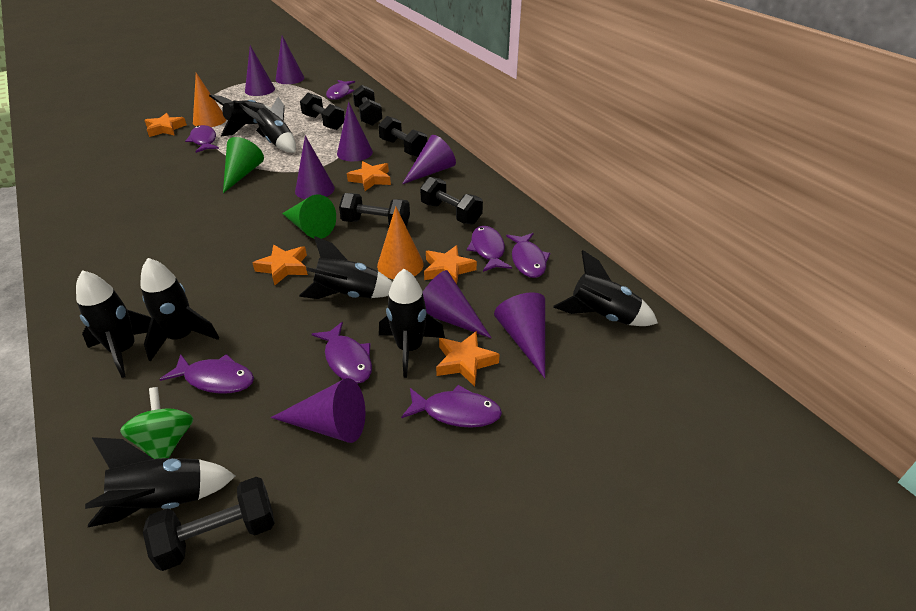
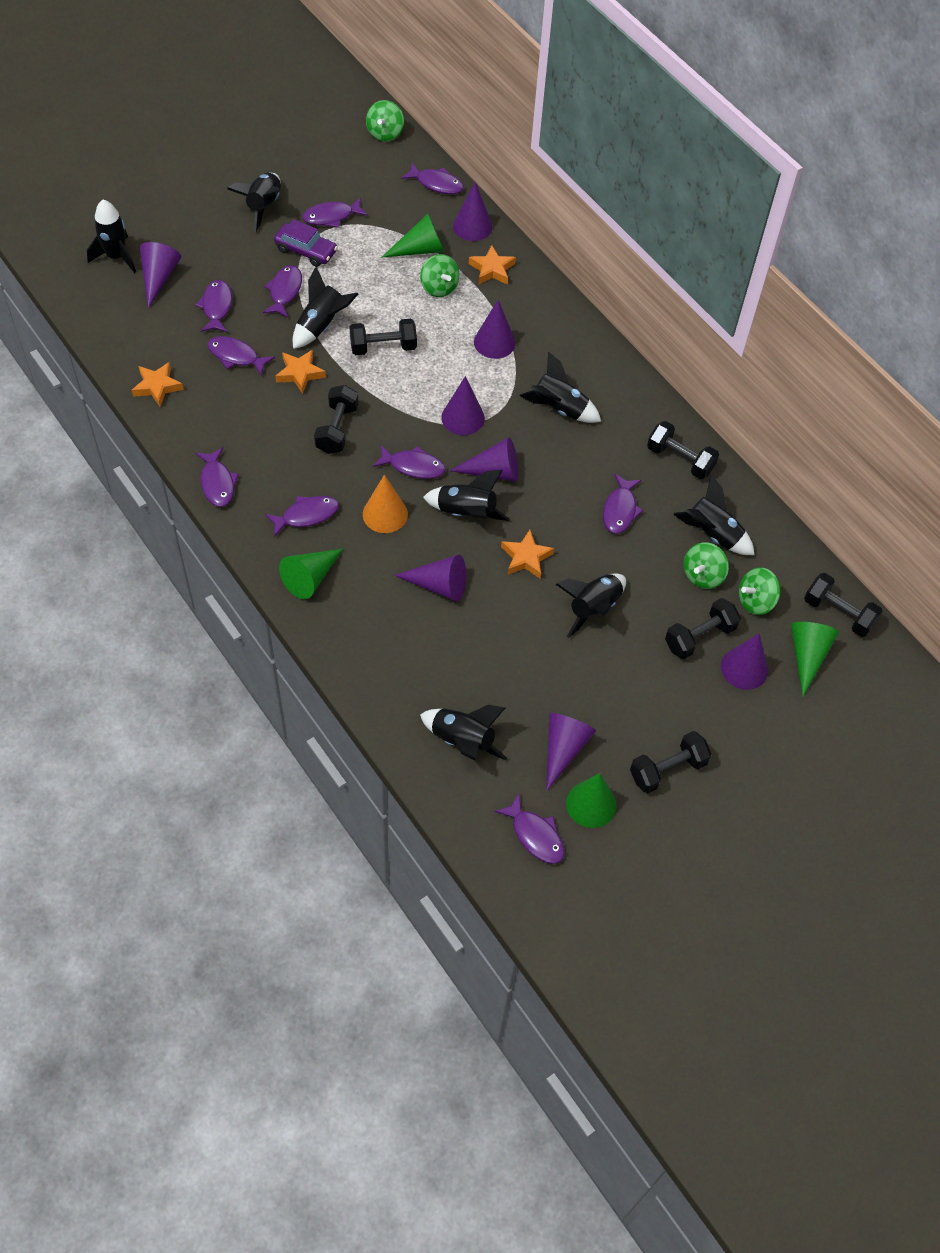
green cone: [223,137,264,193] [282,194,336,239] = 2 -> [279,549,343,599] [381,214,444,258] [566,773,617,828] [791,622,839,696] = 4
green spinning top: [120,387,194,459] = 1 -> [366,100,404,142] [420,254,459,297] [684,542,729,589] [739,567,780,615] = 4
orange cone: [193,73,226,127] [377,206,424,279] = 2 -> [363,475,408,533] = 1
orange star: [144,113,187,137] [253,245,308,285] [347,161,391,191] [424,245,477,284] [436,331,500,387] = 5 -> [132,362,184,407] [275,350,326,394] [469,245,516,285] [501,530,554,578] = 4
purple car: none = 0 -> [274,219,338,267] = 1
purple fish: [159,354,254,394] [185,125,219,153] [312,322,372,384] [326,80,355,100] [401,385,502,428] [467,226,512,272] [506,233,550,278] = 7 -> [195,280,232,332] [195,447,239,507] [207,336,275,376] [263,265,302,318] [265,496,339,537] [302,197,368,228] [373,445,446,479] [401,162,464,194] [495,793,565,864] [603,474,643,534] = 10

